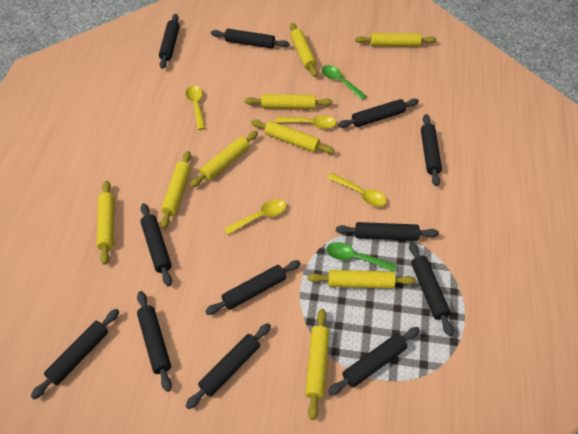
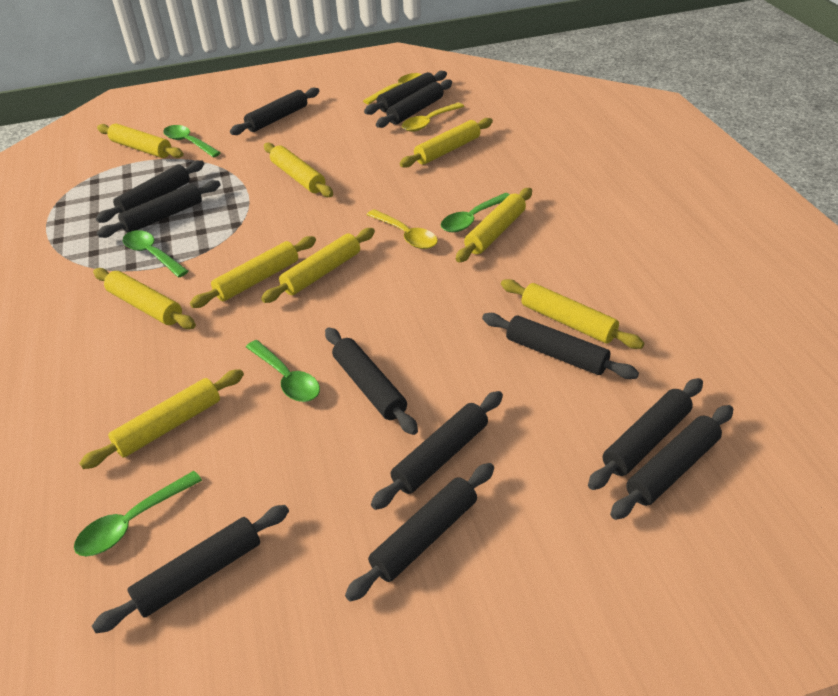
green spoon: [321,65,367,100] [327,242,397,272] = 2 -> [74,471,202,556] [123,230,188,277] [163,125,221,158] [246,340,320,402] [441,193,510,232] = 5
yellow spoon: [186,85,205,130] [224,199,286,235] [275,115,336,129] [328,173,387,207] = 4 -> [363,73,422,105] [367,209,438,249] [402,103,464,132] = 3

